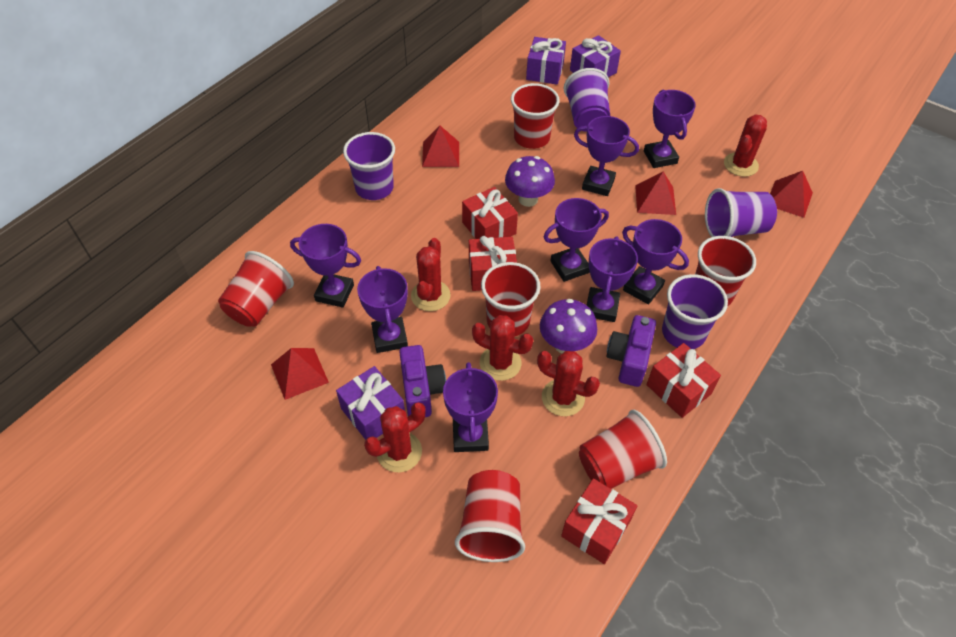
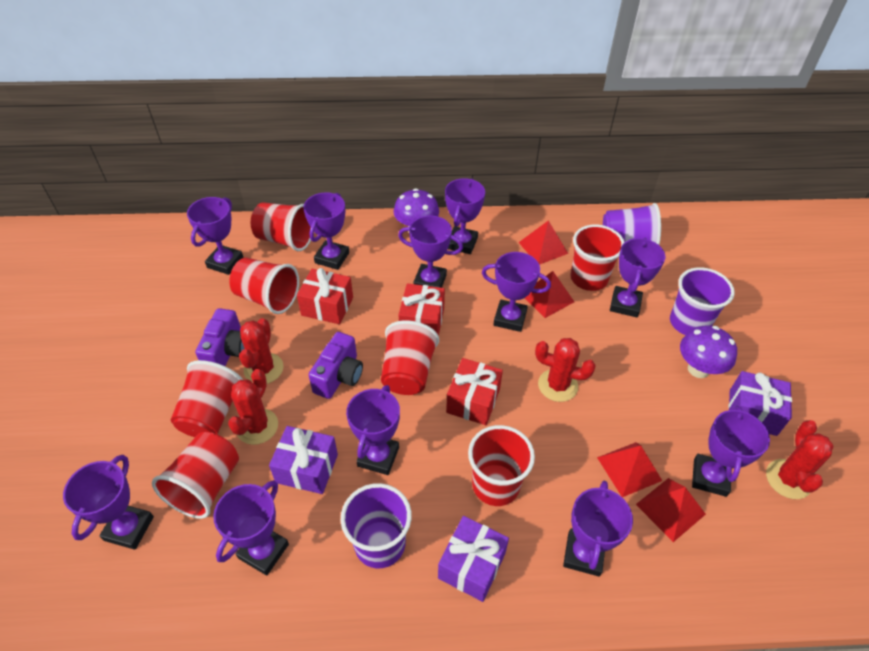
purple cup: [343,132,395,200] [564,68,610,132] [662,274,728,349] [705,188,777,237] = 4 -> [341,483,412,568] [603,203,661,245] [670,267,735,335] = 3
purple trophy: [290,224,361,308] [357,266,408,353] [443,362,498,452] [543,198,609,282] [574,116,639,196] [587,236,638,322] [622,219,689,305] [644,90,696,168] = 8 -> [63,455,154,550] [187,197,243,275] [213,480,289,575] [303,192,349,270] [346,385,400,475] [398,216,463,288] [445,178,485,254] [482,252,551,332] [563,481,633,577] [610,238,665,317] [692,406,770,497] = 11
red cactus: [364,402,426,472] [411,238,451,311] [472,315,533,381] [537,351,600,416] [724,114,767,177] = 5 -> [228,369,278,445] [239,318,284,384] [535,338,596,402] [766,420,834,499] = 4
red cup: [218,251,294,327] [455,470,525,562] [481,262,541,336] [511,83,560,149] [579,410,667,489] [695,236,756,306] = 6 -> [152,432,239,519] [171,360,243,437] [229,258,299,314] [251,202,311,251] [381,320,439,395] [468,425,535,506] [570,225,625,291] = 7
red gift: [462,187,518,239] [469,236,517,291] [561,478,637,564] [646,343,721,418] = 4 -> [297,268,353,324] [399,283,445,336] [446,358,503,425] = 3

